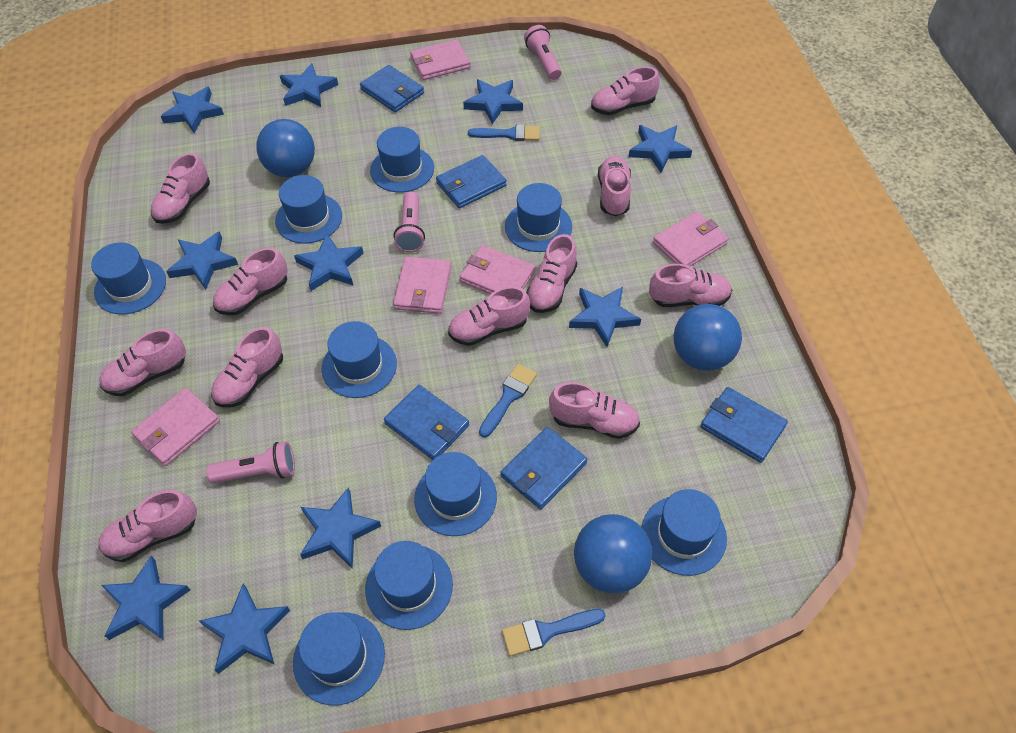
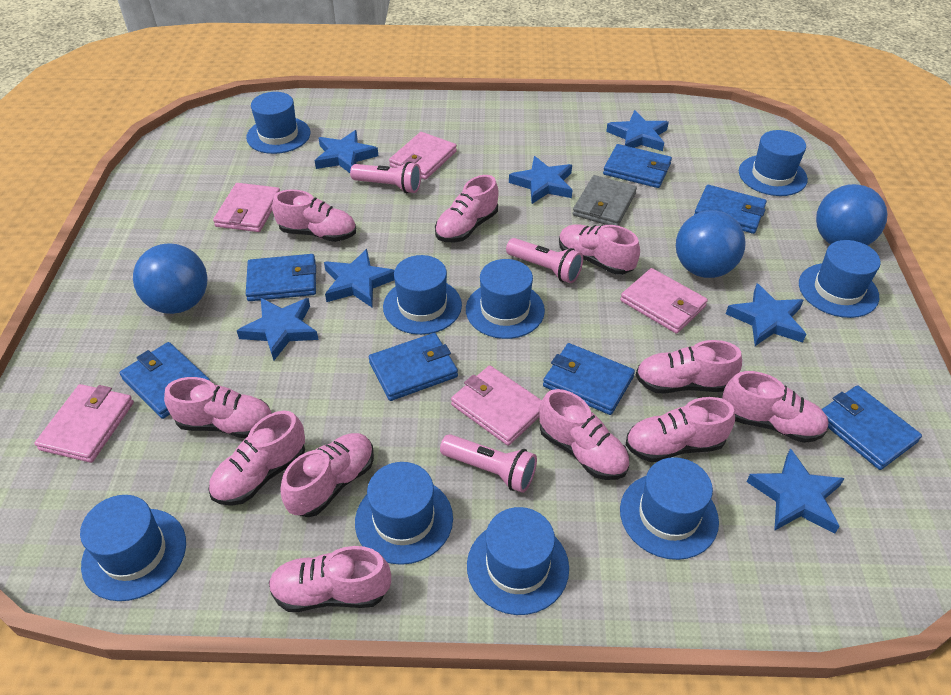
blue brush: [468,124,540,141] [479,364,537,438] [502,609,606,656] = 3 -> none = 0
blue star: [101,556,191,640] [161,87,224,133] [166,231,238,290] [199,583,290,674] [280,63,338,107] [294,234,364,291] [300,487,381,568] [463,79,523,124] [569,287,641,347] [628,125,692,173] = 10 -> [237,298,319,360] [315,130,378,173] [324,249,395,307] [509,156,572,204] [606,110,669,151] [726,284,806,346] [747,448,845,534] = 7
blue wallet: [360,65,424,112] [384,385,469,460] [436,155,507,208] [500,427,588,509] [700,387,788,463] = 5 -> [119,342,210,419] [246,254,316,301] [369,333,458,401] [543,343,635,415] [603,144,672,188] [694,185,767,234] [822,385,922,470] = 7
grey wallet: none = 0 -> [573,175,637,226] = 1

